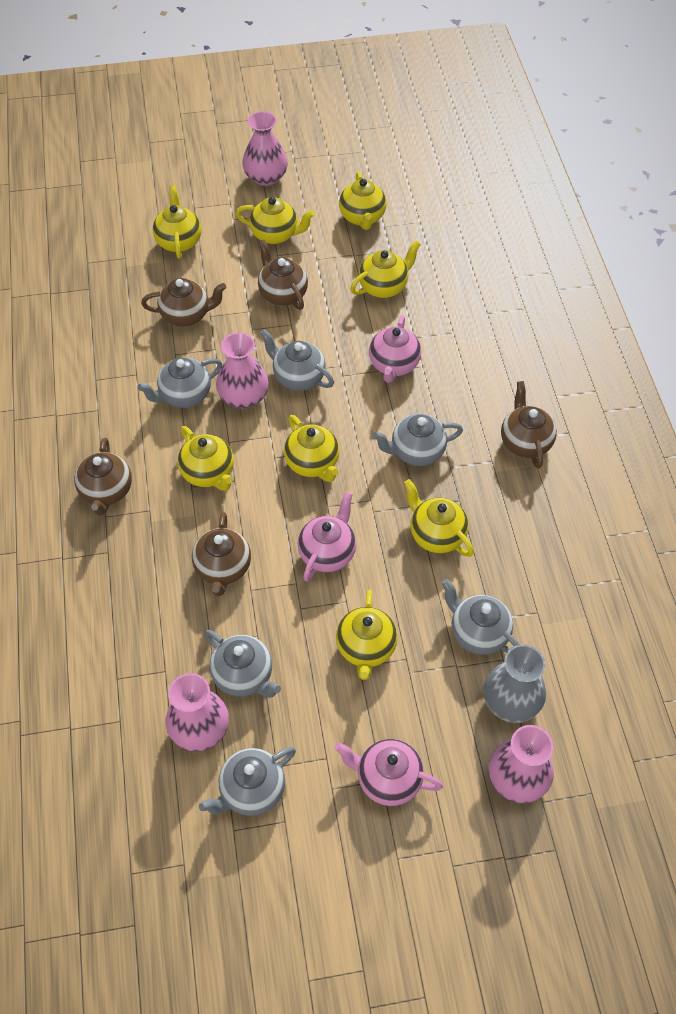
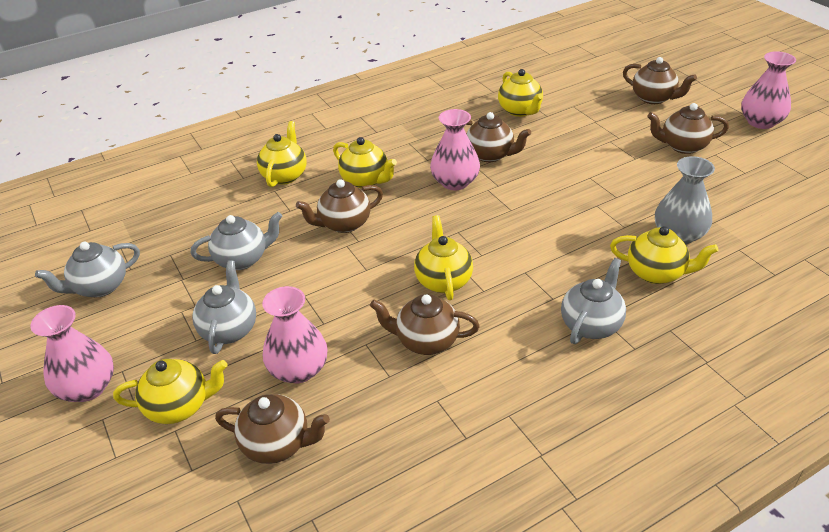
brown teapot: [74,438,132,515] [141,278,226,327] [192,512,251,596] [258,240,308,310] [501,381,557,469] = 5 -> [215,394,330,464] [296,179,383,233] [370,294,480,355] [466,112,531,162] [623,57,697,104] [647,103,729,154] = 6
grey teapot: [138,357,222,408] [199,747,296,816] [205,630,281,698] [260,329,334,391] [373,414,463,466] [442,579,520,655] = 6 -> [35,242,140,297] [191,212,282,270] [192,260,256,354] [561,258,626,344] = 4
pink teapot: [298,492,356,581] [335,739,443,806] [369,315,421,383] = 3 -> none = 0
yellow teapot: [153,185,201,259] [178,426,234,491] [236,197,315,244] [284,415,340,482] [336,589,398,680] [339,171,386,230] [350,240,421,298] [404,479,474,557] = 8 -> [113,359,227,424] [257,121,307,187] [333,137,397,188] [414,215,473,300] [498,69,543,117] [610,226,719,284] = 6

